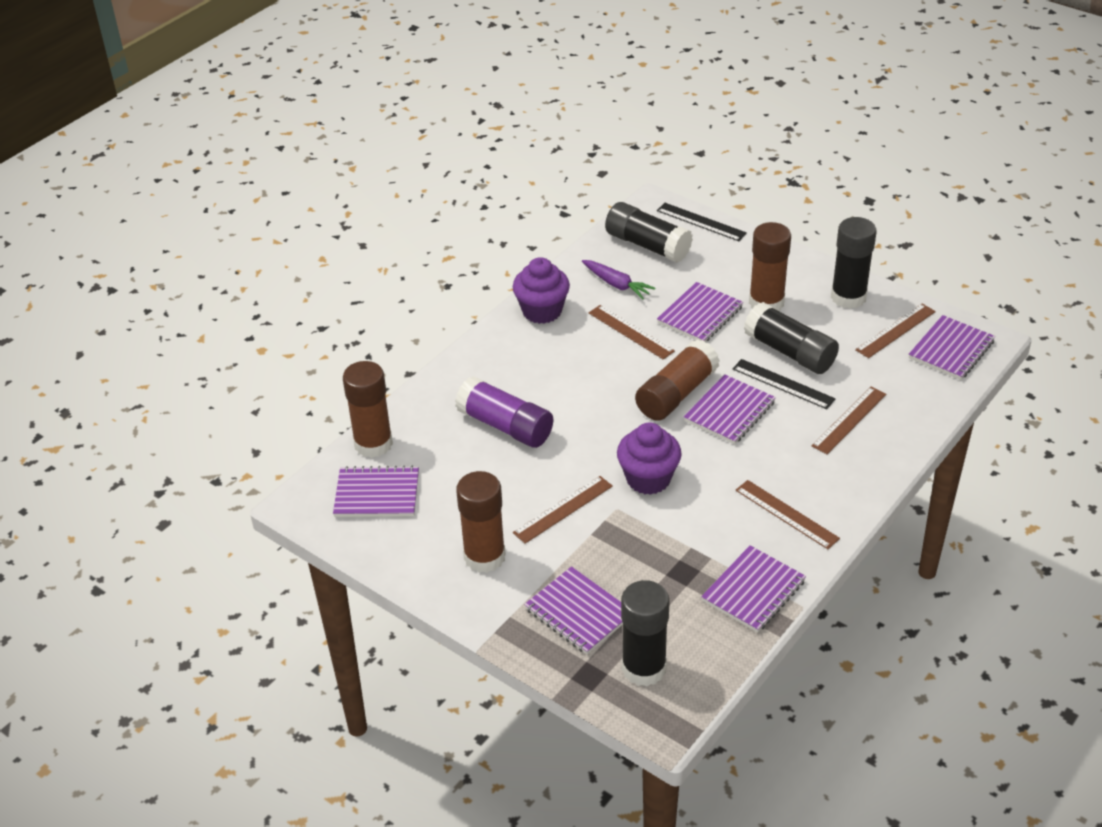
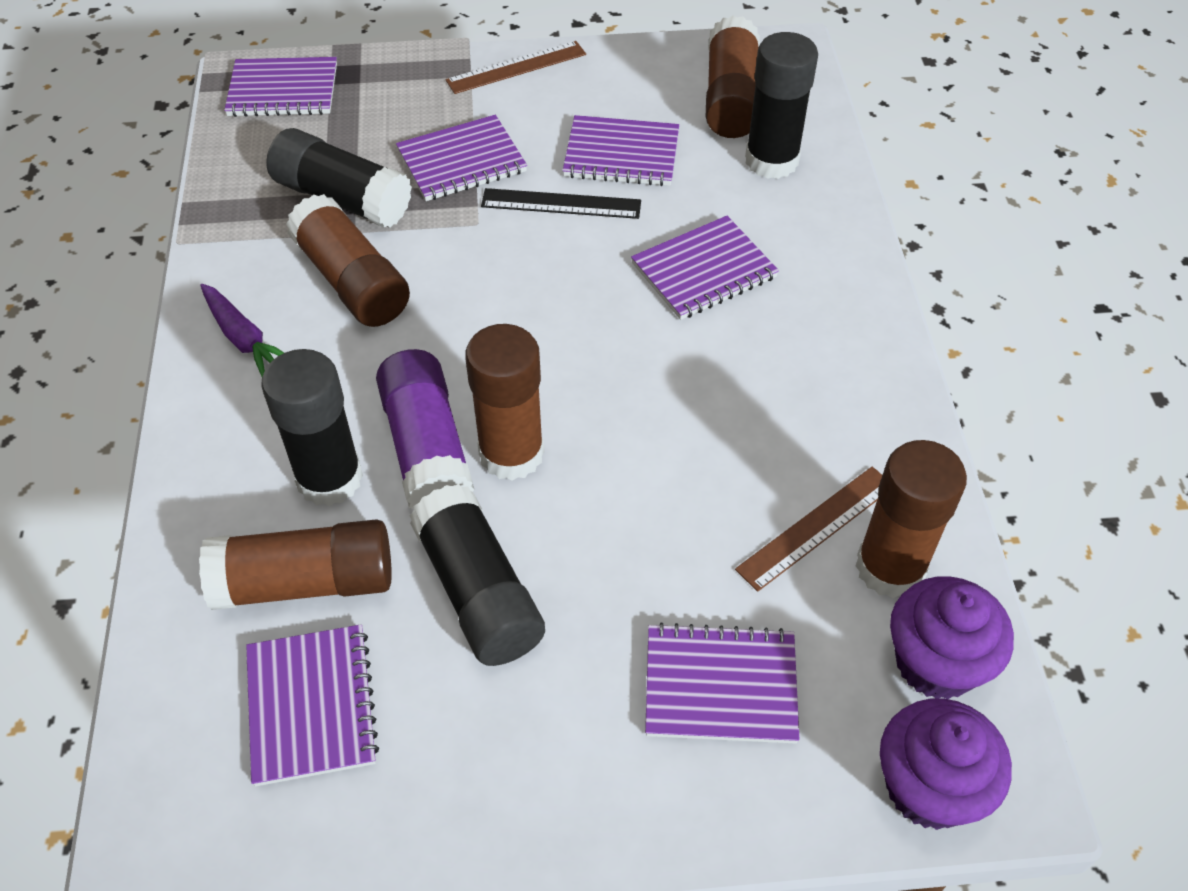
black ruler: [657,203,747,241] [733,359,836,409] = 2 -> [481,188,641,219] = 1
brown glue stick: [343,361,393,458] [456,471,506,573] [635,339,720,421] [749,222,791,311] = 4 -> [199,519,392,610] [286,194,410,327] [465,324,544,481] [706,15,760,138] [856,440,967,598] = 5
brown ruler: [513,476,613,544] [589,305,675,359] [736,480,840,549] [812,387,886,454] [855,304,936,358] = 5 -> [446,41,586,94] [735,466,882,592] = 2

